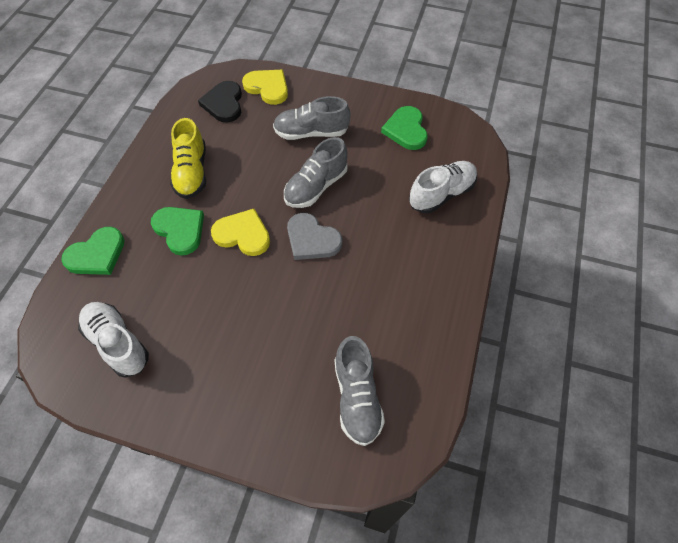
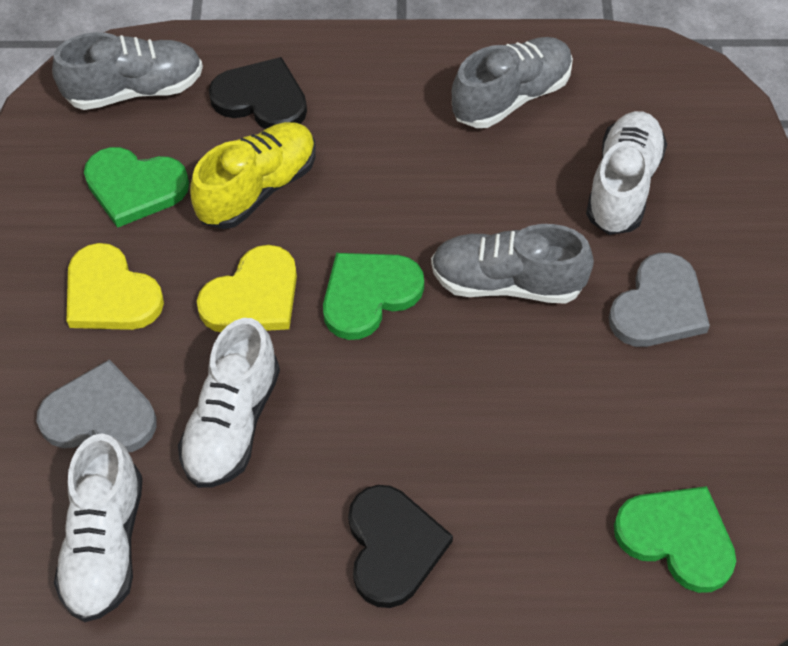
black heart: [198,81,242,123] = 1 -> [209,57,307,129] [348,485,453,608] = 2
grey heart: [287,213,342,260] = 1 -> [36,359,156,453] [609,253,710,347] = 2
white shoe: [78,302,149,378] [409,161,477,213] = 2 -> [54,433,143,622] [178,318,280,488] [586,111,667,235] = 3

